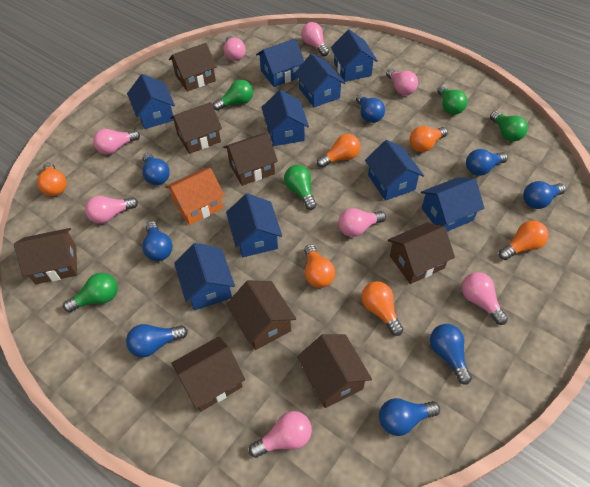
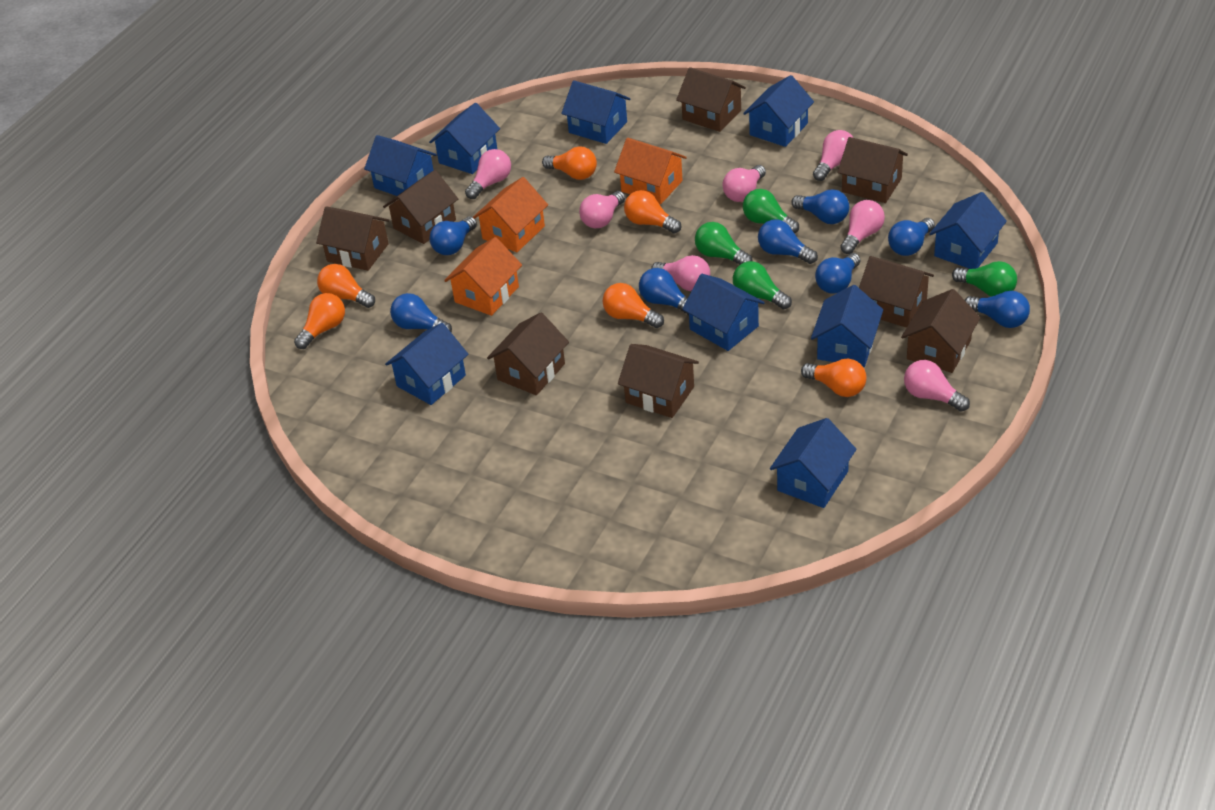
green light bulb: [63,273,118,312] [213,80,253,111] [284,165,316,210] [437,85,468,115] [490,111,528,141] = 5 -> [695,222,753,265] [733,261,792,309] [743,189,799,234] [952,261,1017,297] = 4
orange house: [165,168,225,225] = 1 -> [444,237,522,316] [473,177,548,252] [614,138,687,204] = 3
pink light bulb: [85,196,138,224] [93,129,140,155] [223,36,246,61] [249,411,312,458] [301,22,329,56] [338,208,386,237] [386,69,418,95] [462,272,508,325] = 8 -> [465,149,511,199] [579,191,625,228] [651,255,710,291] [723,165,766,202] [813,130,853,181] [840,200,885,254] [904,360,970,412] = 7

